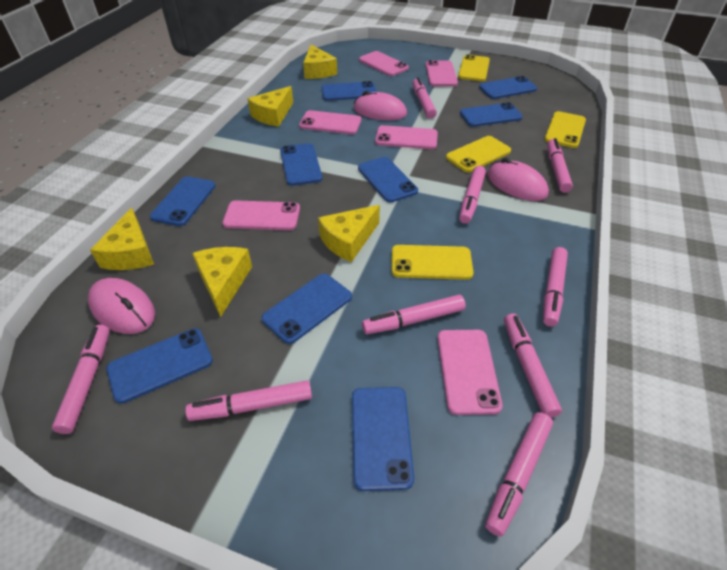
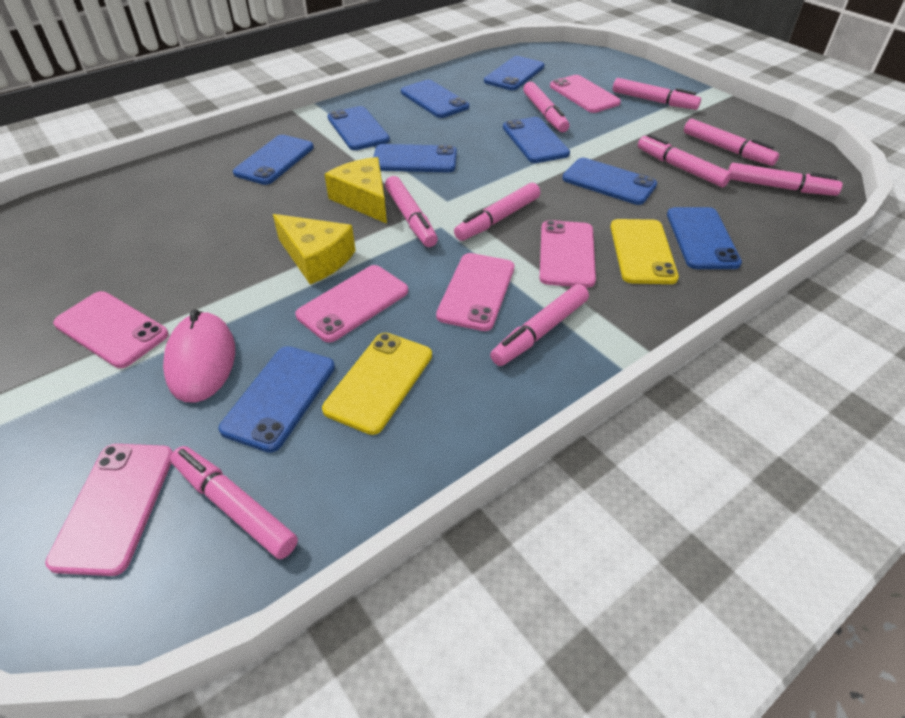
pink mouse: [88,278,155,334] [354,91,407,120] [488,158,549,201] = 3 -> [163,309,235,403] = 1
yellow cheese: [90,208,154,270] [192,247,252,317] [247,86,293,127] [303,45,337,79] [318,205,380,262] = 5 -> [273,214,356,284] [325,157,387,224] = 2
yellow phone: [392,245,474,280] [446,136,511,172] [458,54,490,81] [544,111,586,148] = 4 -> [322,333,432,435] [610,219,679,284] = 2

